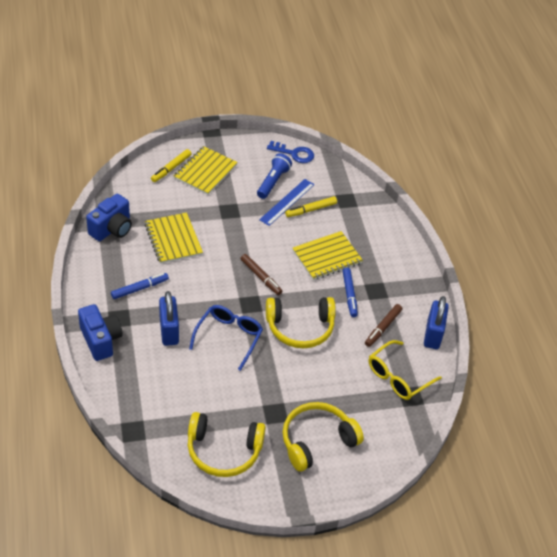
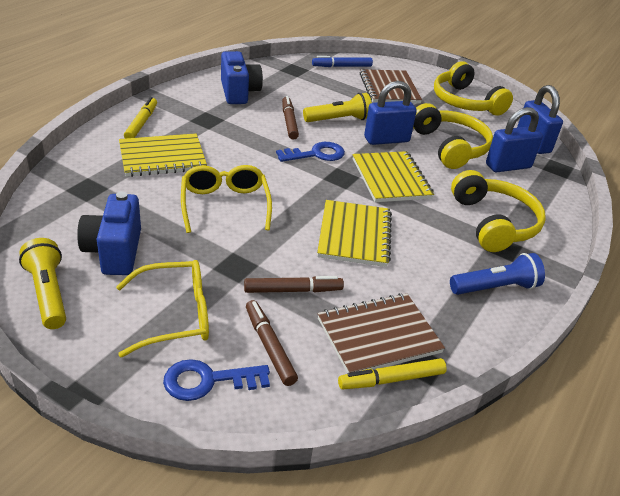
blue glasses: [189,305,263,371] = 1 -> none = 0
blue key: [267,141,314,163] = 1 -> [163,359,270,401] [276,142,345,162] = 2
blue marker: [111,273,169,299] [343,268,358,317] = 2 -> [312,56,373,67] = 1
blue padlock: [159,291,179,346] [424,296,449,349] = 2 -> [364,81,417,145] [486,107,543,172] [517,85,563,154] = 3
blue ruler: [259,179,315,226] = 1 -> none = 0
brown marker: [240,254,282,295] [365,304,402,347] = 2 -> [244,276,344,293] [246,300,298,386] [282,96,299,140] = 3
brown notebook: none = 0 -> [318,293,445,374] [360,69,422,104] = 2
yellow flashlight: none = 0 -> [19,238,66,329] [303,93,372,122] = 2
yellow glasses: [369,340,442,400] = 1 -> [116,260,209,357] [181,165,272,233] = 2

